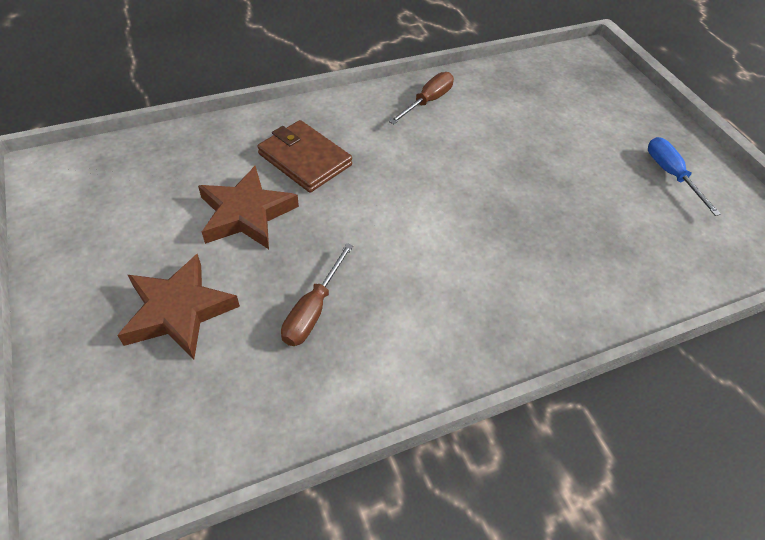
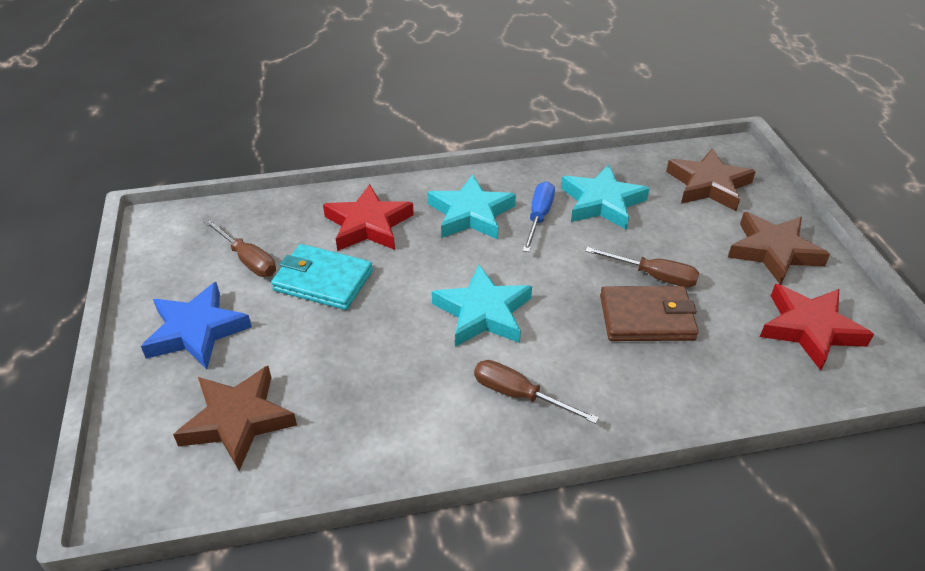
blue star: none = 0 -> [141,282,252,369] = 1
brown screwdriver: [281,243,353,346] [389,72,454,124] = 2 -> [204,219,276,277] [474,360,599,424] [585,247,699,287] = 3
brown star: [117,253,240,359] [198,166,299,249] = 2 -> [173,366,297,471] [666,148,756,211] [728,212,830,285] = 3
red star: none = 0 -> [323,184,414,251] [760,284,874,371] = 2
turquoise star: none = 0 -> [427,174,516,239] [432,265,532,347] [561,164,650,230] = 3
turquoise wallet: none = 0 -> [271,244,373,310] = 1

